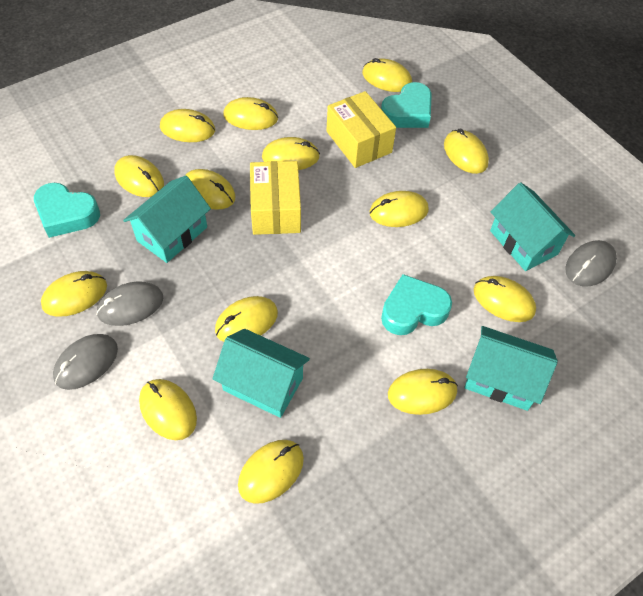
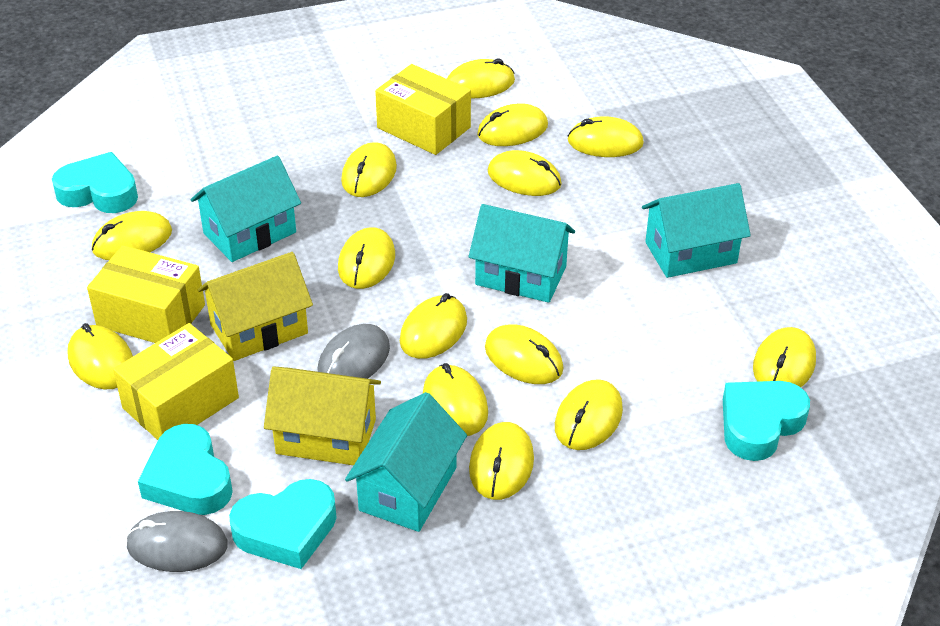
grey mouse: [53,334,118,390] [96,281,163,326] [565,240,617,286] = 3 -> [126,511,228,572] [318,324,390,379] = 2
turquoise heart: [34,183,100,238] [381,82,432,128] [381,274,452,335] = 3 -> [52,152,138,213] [138,424,233,515] [229,479,337,569] [723,381,810,461] = 4
yellow box: [250,161,301,235] [326,91,396,168] = 2 -> [87,245,205,343] [113,323,239,440] [375,64,471,155] = 3
yellow house: none = 0 -> [198,252,313,361] [264,367,381,465] = 2

